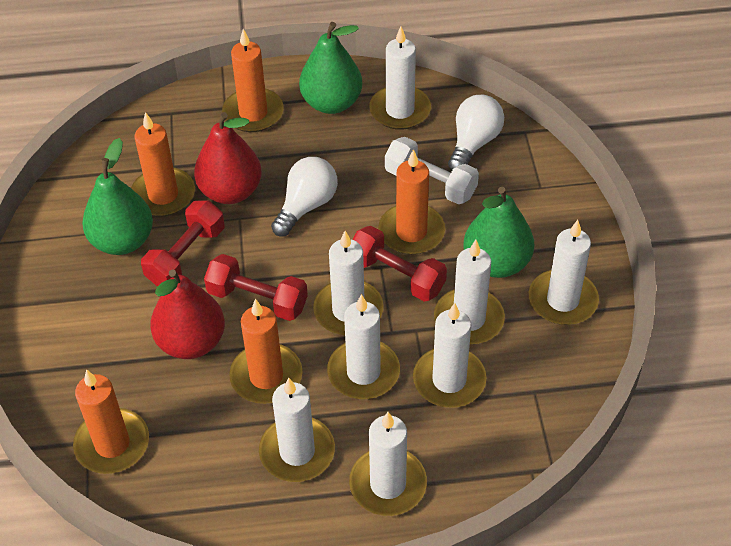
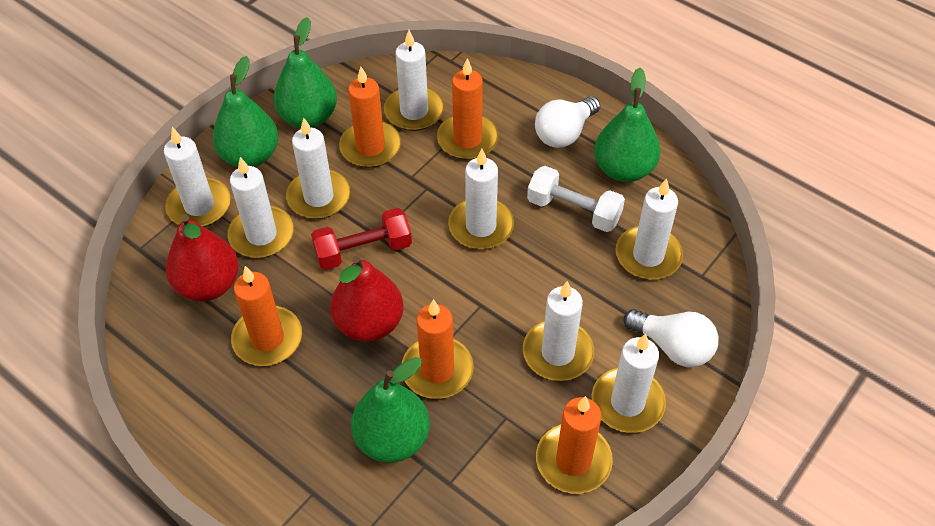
green pear: [82,138,153,255] [299,22,362,114] [464,187,534,278] = 3 -> [212,56,278,167] [273,17,337,128] [351,357,430,463] [594,68,660,182] = 4
red dumbbell: [141,201,225,287] [204,254,308,321] [352,226,447,302] = 3 -> [311,208,412,270] = 1

